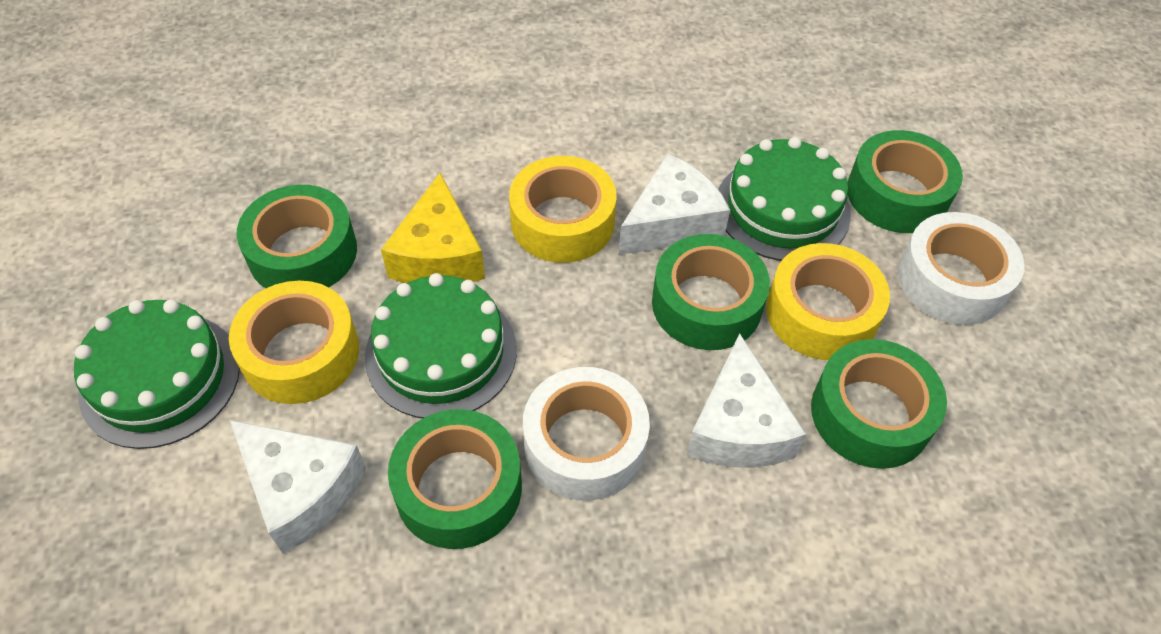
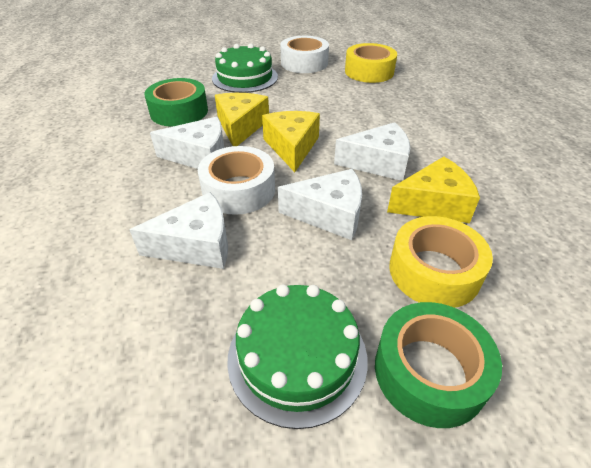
green cake: [74,299,240,449] [365,273,517,418] [718,137,851,261] = 3 -> [212,43,278,93] [227,285,368,429] = 2
green tape: [236,185,357,288] [388,409,522,549] [652,234,770,350] [811,339,947,469] [848,130,963,233] = 5 -> [144,78,208,127] [375,302,502,428] = 2
white cheese: [230,420,366,553] [619,153,730,255] [686,334,806,468] = 3 -> [130,192,228,269] [150,117,224,169] [278,169,362,240] [334,122,410,181] = 4
yellow cheese: [381,173,485,283] = 1 -> [215,93,269,146] [262,111,320,172] [387,157,480,223] = 3
yellow tape: [229,281,359,404] [509,156,617,263] [766,243,890,360] = 3 -> [345,43,397,83] [389,216,493,308] = 2

